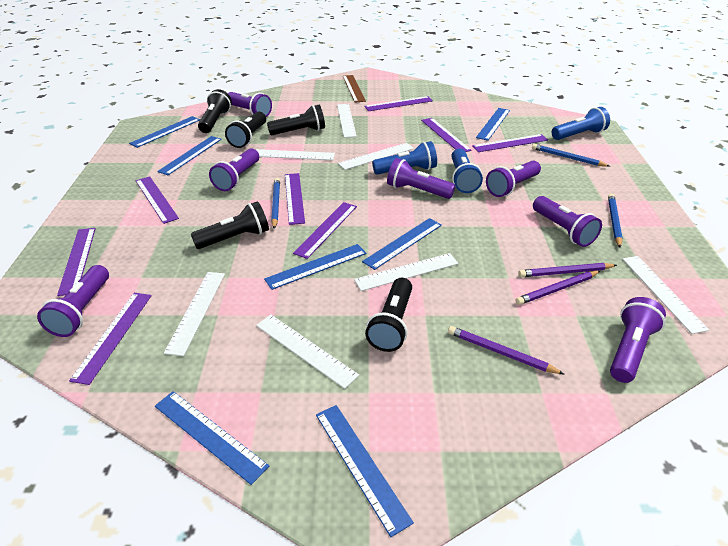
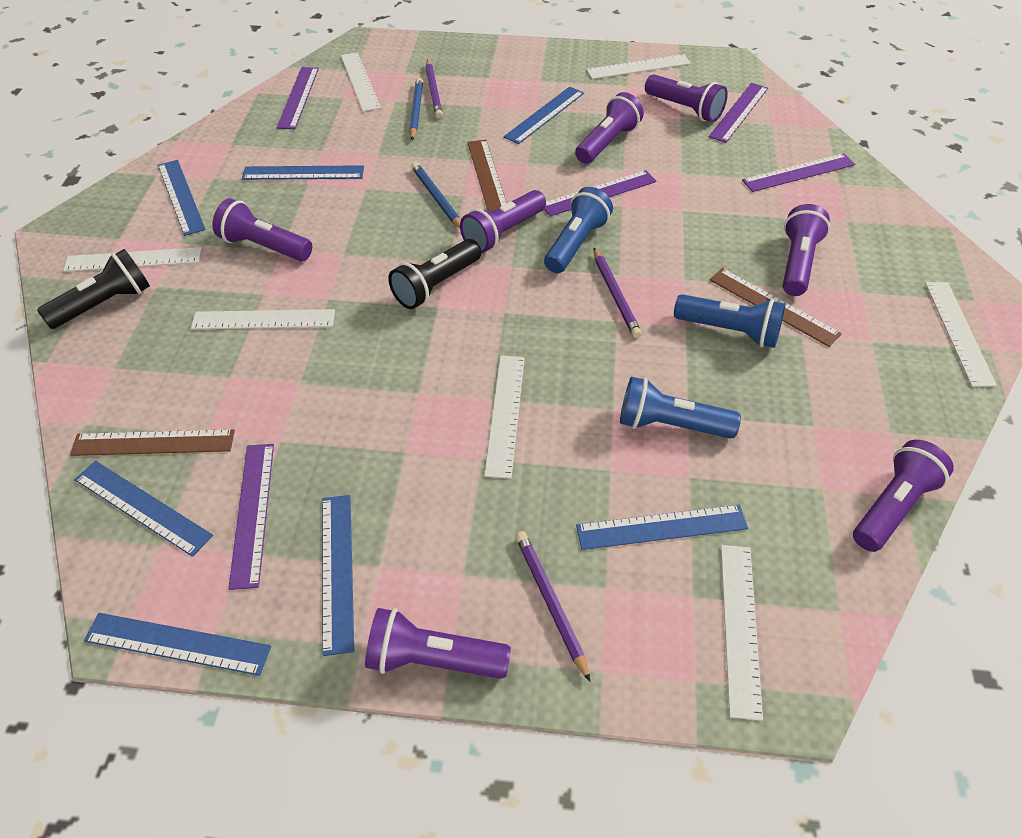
black flashlight: [191,201,269,249] [198,89,232,133] [225,112,266,148] [267,105,325,135] [365,278,412,352] = 5 -> [37,249,150,329] [388,239,481,309] = 2
blue pencil: [271,178,280,229] [532,144,609,167] [608,194,623,248] = 3 -> [409,78,423,140] [411,162,461,228] = 2
brown ruler: [343,75,366,103] = 1 -> [70,429,235,456] [467,140,507,212] [710,268,842,347] = 3
purple ruler: [57,228,96,296] [69,293,152,385] [136,176,179,224] [285,173,305,225] [293,202,357,259] [364,96,433,111] [421,118,471,152] [472,134,548,152] = 8 -> [228,444,274,590] [277,67,319,129] [544,170,656,216] [709,83,768,143] [742,153,855,192] = 5

